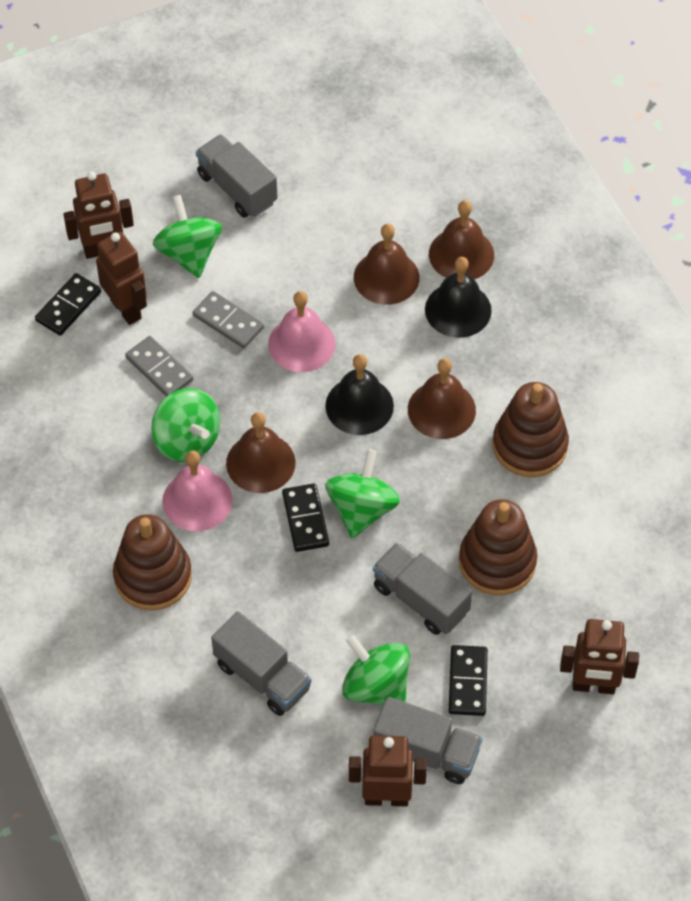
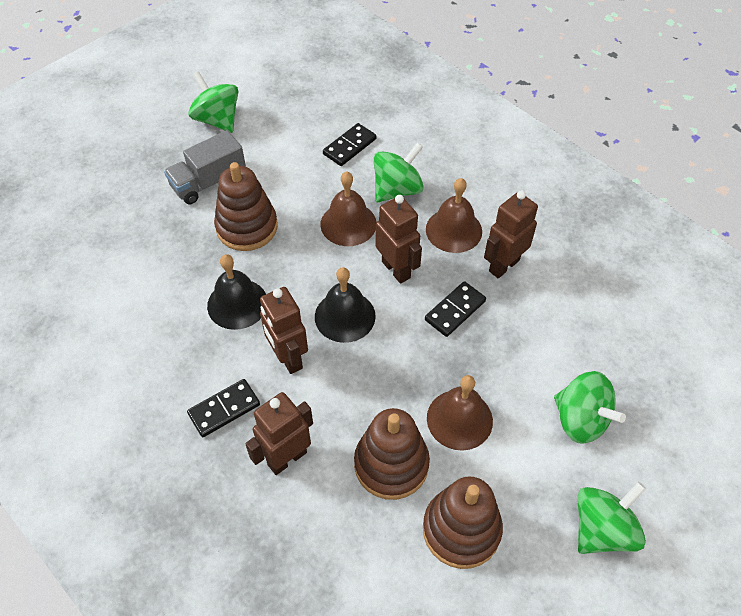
brown bell: [226,412,296,493] [354,224,419,305] [408,358,476,439] [429,200,494,279] = 4 -> [320,171,377,246] [426,178,482,253] [427,375,493,451] = 3
grey domino: [125,336,193,397] [193,291,264,348] = 2 -> none = 0
grey truck: [196,134,278,218] [211,611,311,716] [373,543,472,635] [373,697,482,784] = 4 -> [164,130,246,204] = 1
pink bell: [162,450,233,531] [268,291,335,372] = 2 -> none = 0

